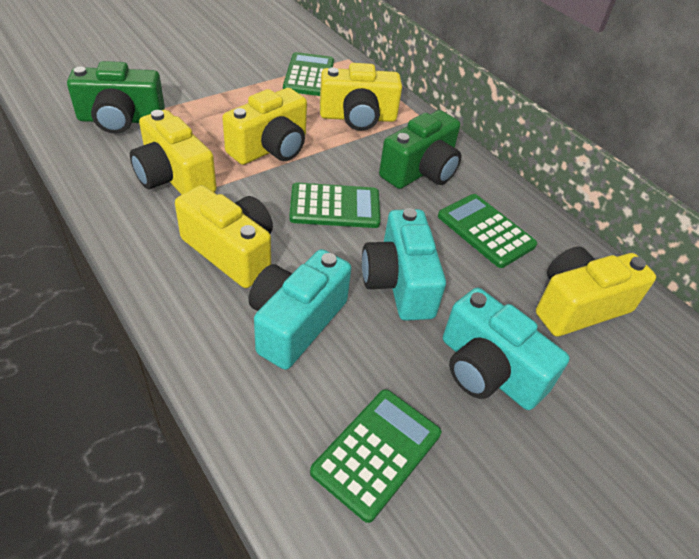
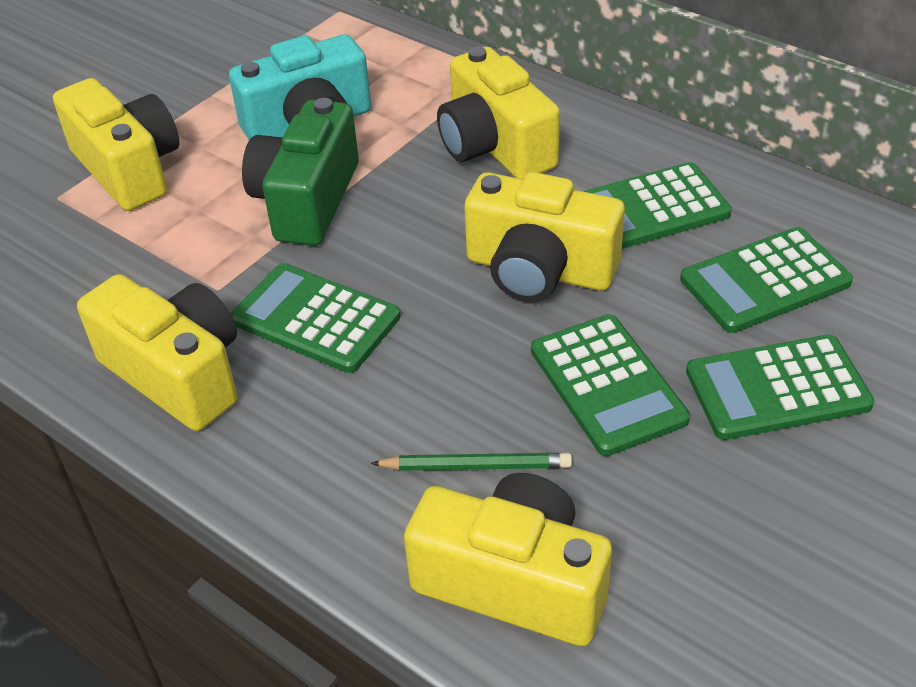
green calculator: [283,52,334,96] [289,183,381,228] [310,389,441,523] [438,194,537,268] = 4 -> [230,263,400,373] [531,314,690,456] [583,162,732,249] [680,227,853,333] [686,335,874,440] = 5
green camera: [67,61,165,134] [379,110,461,189] = 2 -> [242,98,359,246] = 1
green pencil: none = 0 -> [371,453,572,471] = 1
turquoise camera: [248,249,352,370] [362,208,446,321] [443,288,570,410] = 3 -> [229,34,371,140] = 1

